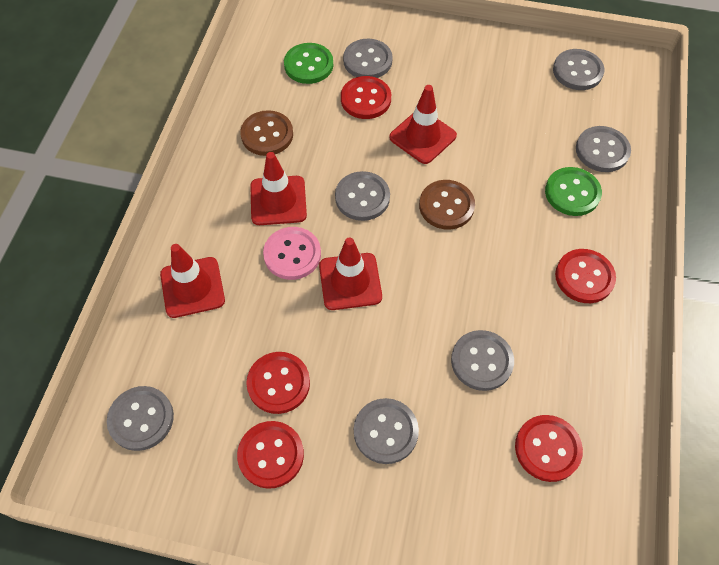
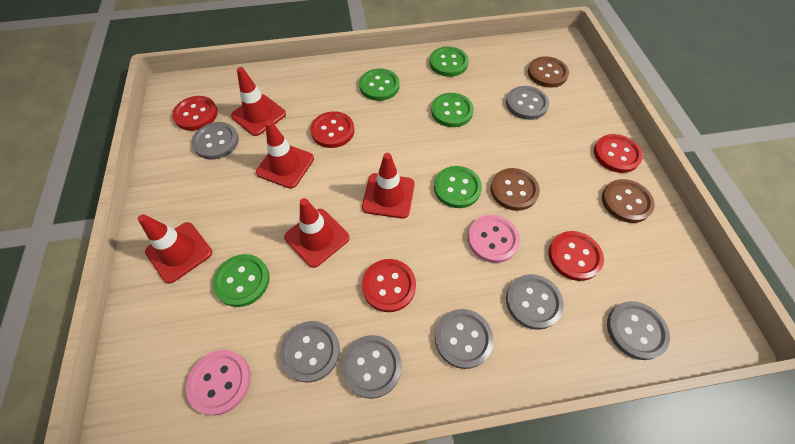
brown button: [240,110,293,156] [419,180,475,230] = 2 -> [491,168,540,211] [528,56,569,88] [602,179,655,223] = 3
green button: [284,43,333,84] [545,167,602,216] = 2 -> [213,254,270,307] [359,69,400,101] [429,47,468,77] [431,93,474,127] [434,166,482,208] = 5
pink button: [263,227,321,280] = 1 -> [186,350,251,415] [468,215,520,263] = 2
red traffic cone: [160,244,225,318] [250,152,307,225] [319,238,382,310] [389,85,457,164] = 4 -> [138,214,212,283] [231,67,286,136] [256,120,314,189] [284,198,349,268] [362,153,415,219] = 5

